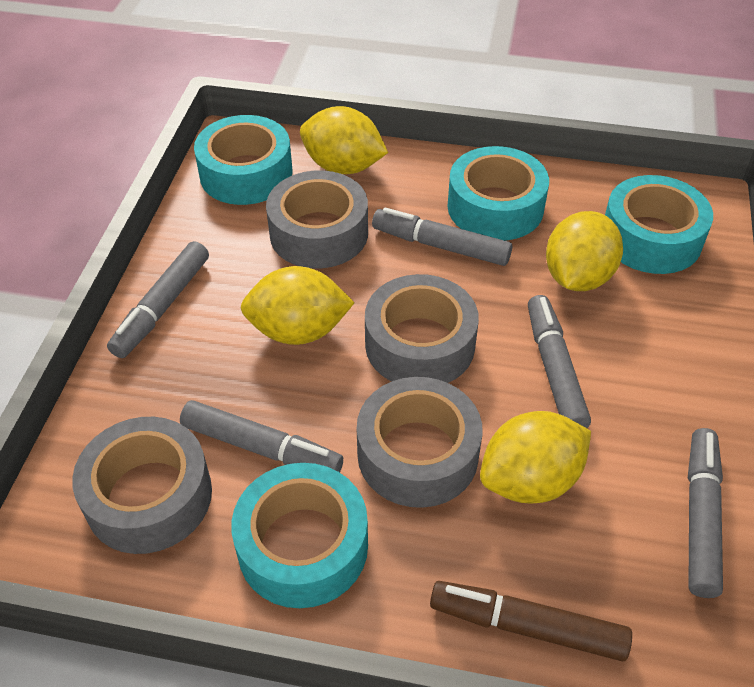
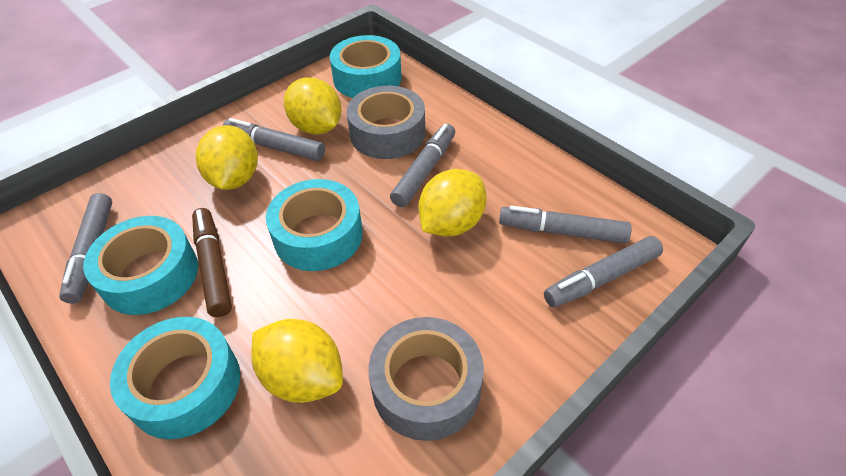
grey tape: [72,417,212,554] [266,171,368,268] [357,377,483,508] [365,274,479,383] = 4 -> [347,86,425,159] [368,317,484,441] = 2

